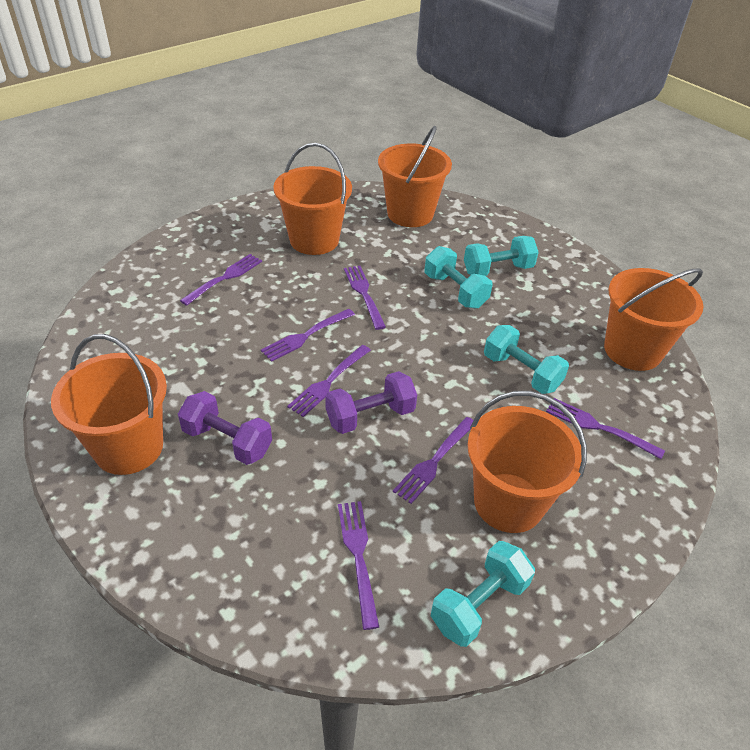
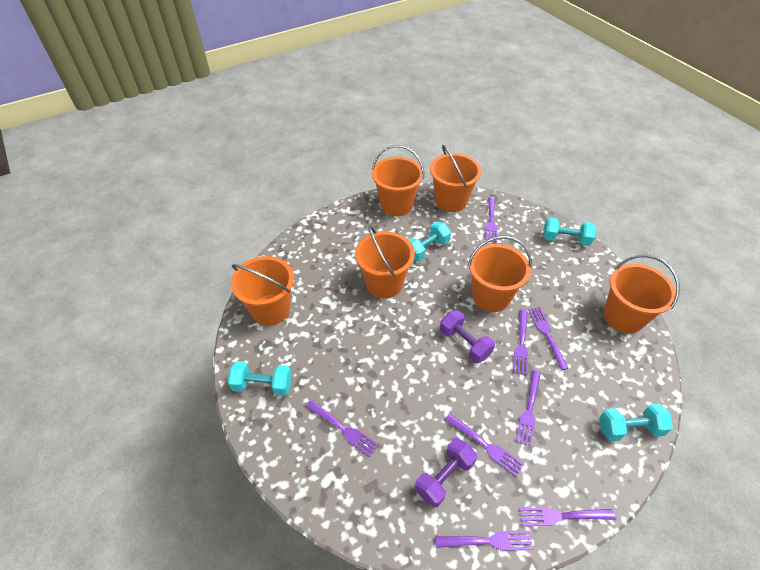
orange bucket: [51,334,167,475] [273,143,352,255] [378,126,452,227] [467,391,587,533] [604,268,704,371] = 5 -> [231,256,294,326] [355,226,415,298] [372,145,424,216] [430,145,482,212] [468,236,532,312] [604,254,680,334] = 6
purple fork: [180,254,262,306] [261,309,355,362] [287,345,371,417] [338,501,379,630] [344,266,386,330] [393,417,473,504] [546,398,665,459] = 7 -> [306,400,378,457] [435,531,533,551] [445,414,524,477] [486,198,497,243] [513,310,528,375] [515,370,541,446] [519,507,616,526] [528,307,569,370] = 8

